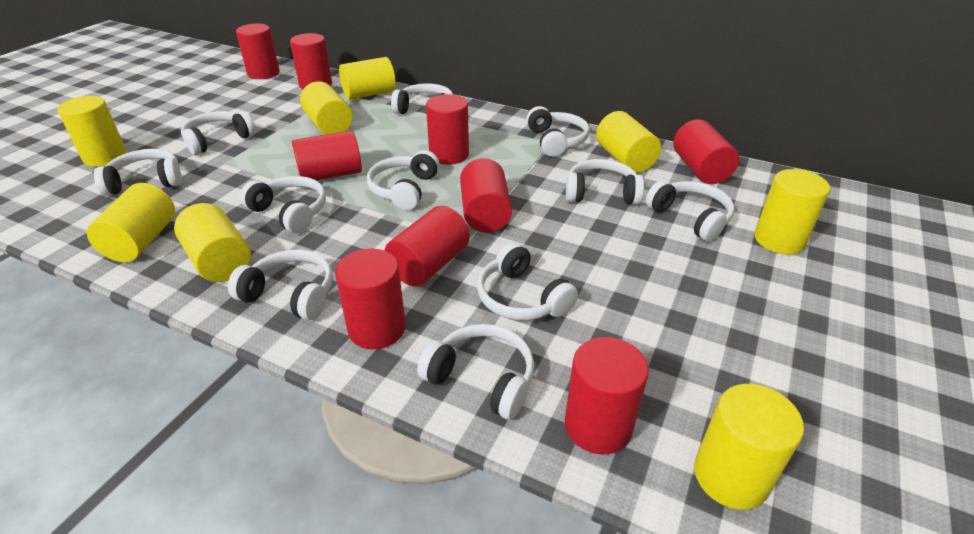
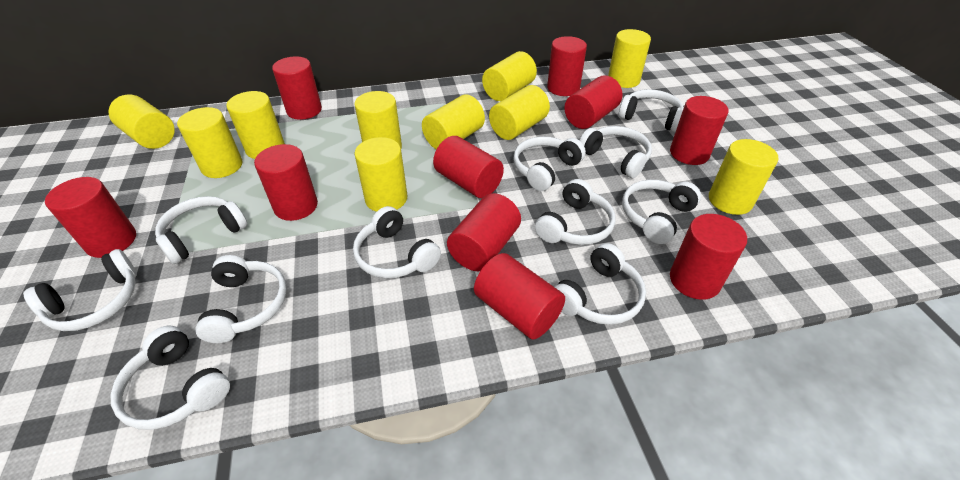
red cylinder: [236,23,280,79] [290,33,332,89] [292,131,362,181] [335,249,406,349] [385,206,470,286] [426,94,469,165] [460,158,512,232] [565,337,649,455] [673,119,739,184] = 9 -> [45,177,136,258] [254,144,318,221] [272,56,322,120] [433,136,504,198] [447,193,521,272] [474,253,565,340] [547,36,587,96] [564,75,622,129] [670,96,729,165] [670,214,747,300] = 10
yellow cylinder: [57,96,127,167] [87,183,175,262] [174,203,251,282] [300,81,353,134] [339,57,396,100] [596,111,661,173] [694,384,804,510] [754,169,830,254] = 8 -> [109,95,175,149] [177,107,242,178] [226,91,285,159] [354,91,402,148] [354,137,407,212] [422,94,485,149] [482,51,537,101] [489,85,550,140] [608,29,651,88] [709,139,778,215] = 10

